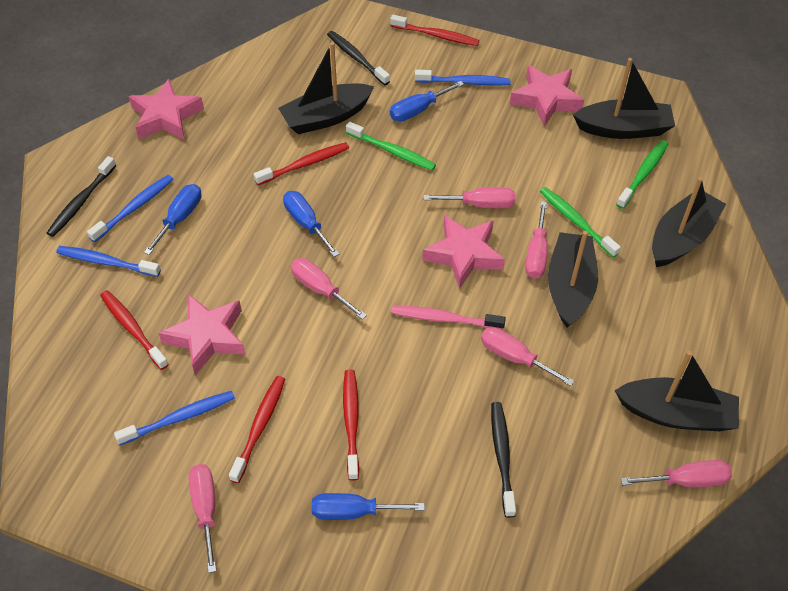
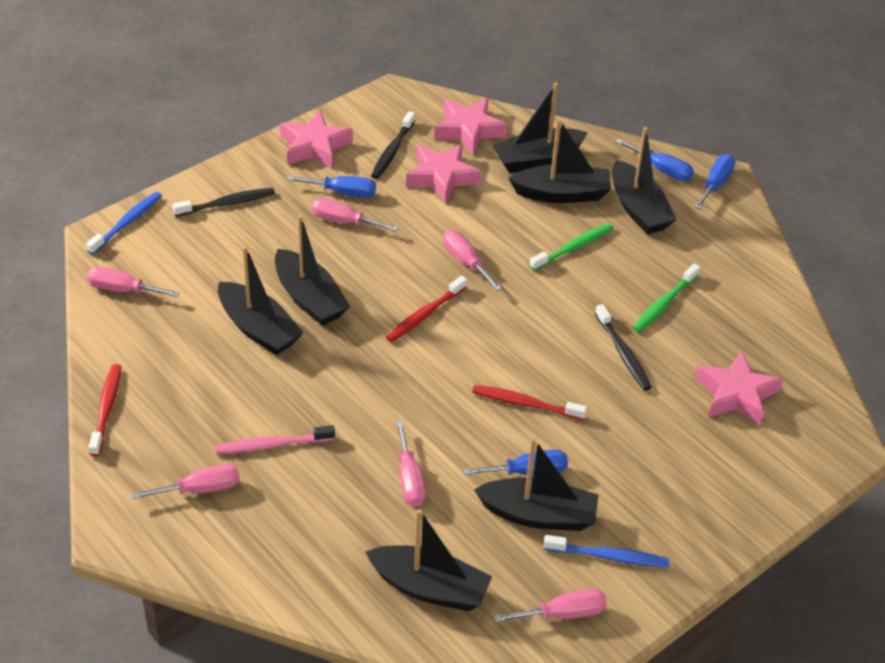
black boat: [278,42,374,134] [548,231,598,328] [573,58,675,139] [614,351,739,431] [652,177,726,267] = 5 -> [218,246,304,355] [275,215,350,326] [365,509,492,611] [474,438,599,531] [492,82,588,173] [508,119,611,203] [612,127,677,235] = 7
blue toothbrush: [56,246,161,277] [87,175,173,242] [114,391,235,445] [415,70,510,86] = 4 -> [86,192,162,255] [544,535,669,568] = 2
green toothbrush: [346,122,436,171] [540,187,621,257] [616,140,668,209] = 3 -> [529,223,614,271] [633,264,700,332] = 2
red toothbrush: [100,290,169,370] [229,376,285,483] [254,142,349,185] [343,369,359,481] [390,15,479,46] = 5 -> [89,364,121,456] [386,276,467,342] [472,385,587,420] = 3

